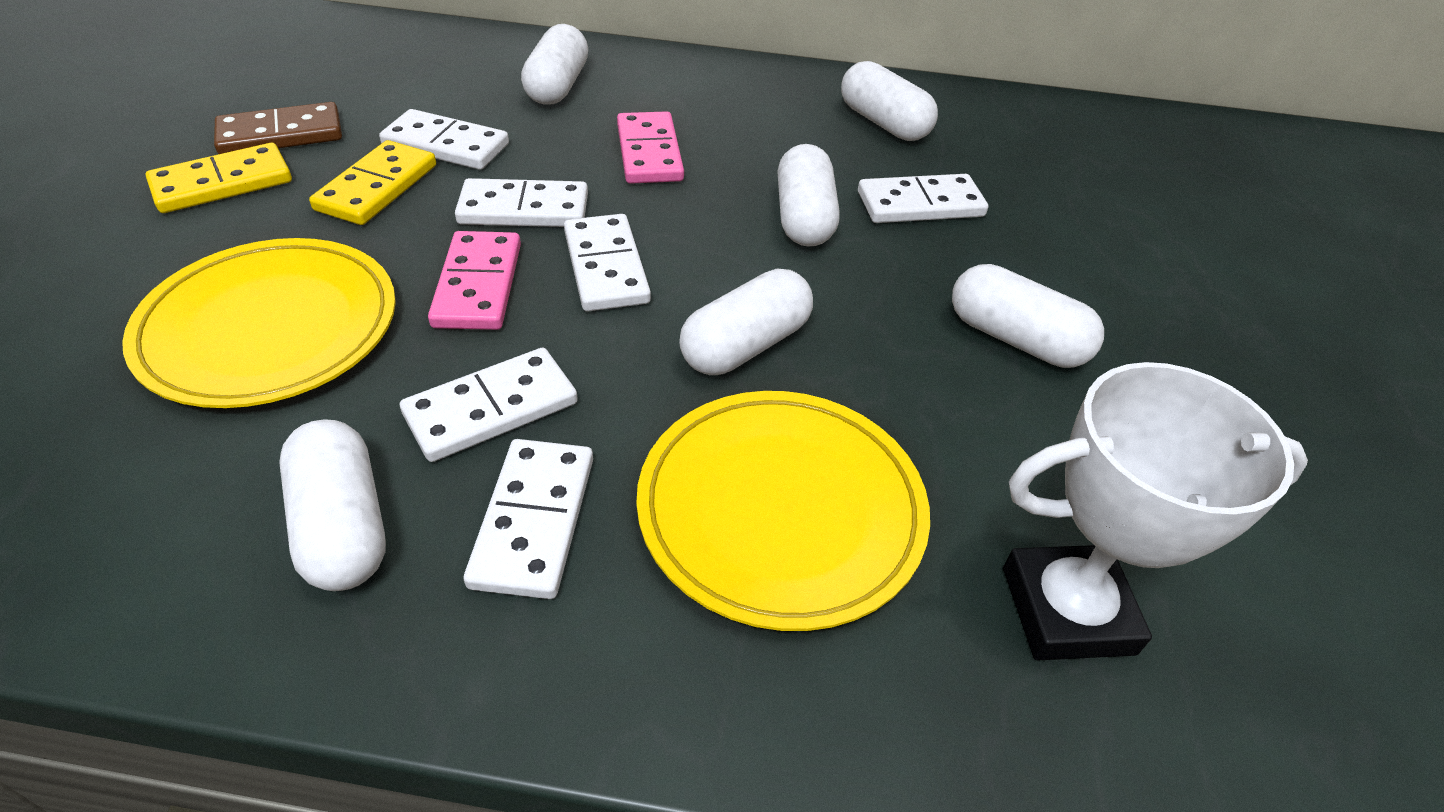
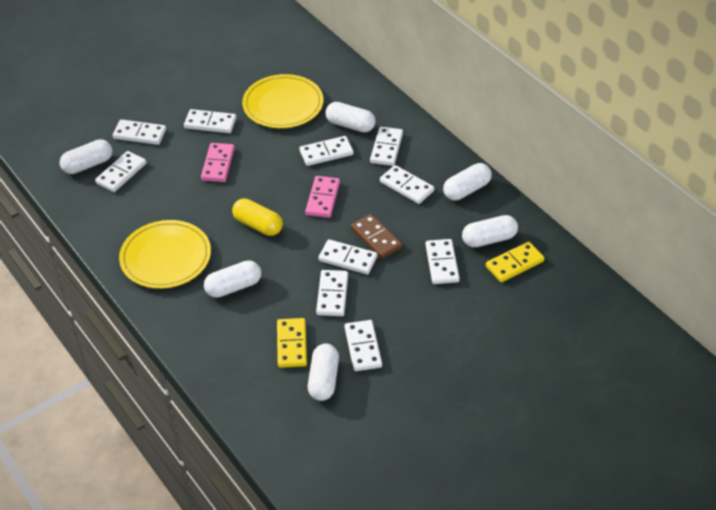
white domino: [379,109,509,170] [400,348,578,462] [455,178,588,227] [464,439,593,599] [564,214,651,311] [858,174,988,223] = 6 -> [95,151,146,192] [113,119,166,145] [184,109,236,133] [299,136,354,166] [316,270,348,316] [318,239,378,275] [345,320,382,371] [370,127,403,166] [380,165,434,204] [426,239,460,284] = 10
white trophy: [1003,362,1308,660] = 1 -> none = 0
yellow capsule: none = 0 -> [232,198,283,236] = 1

